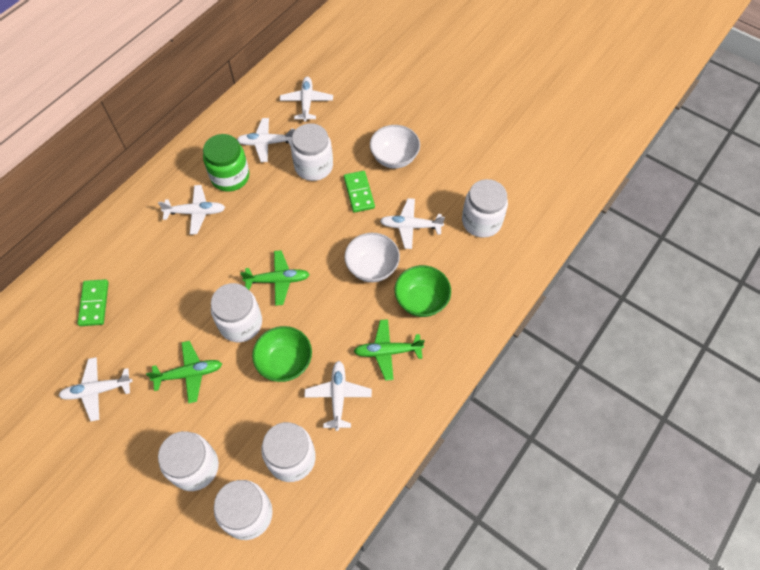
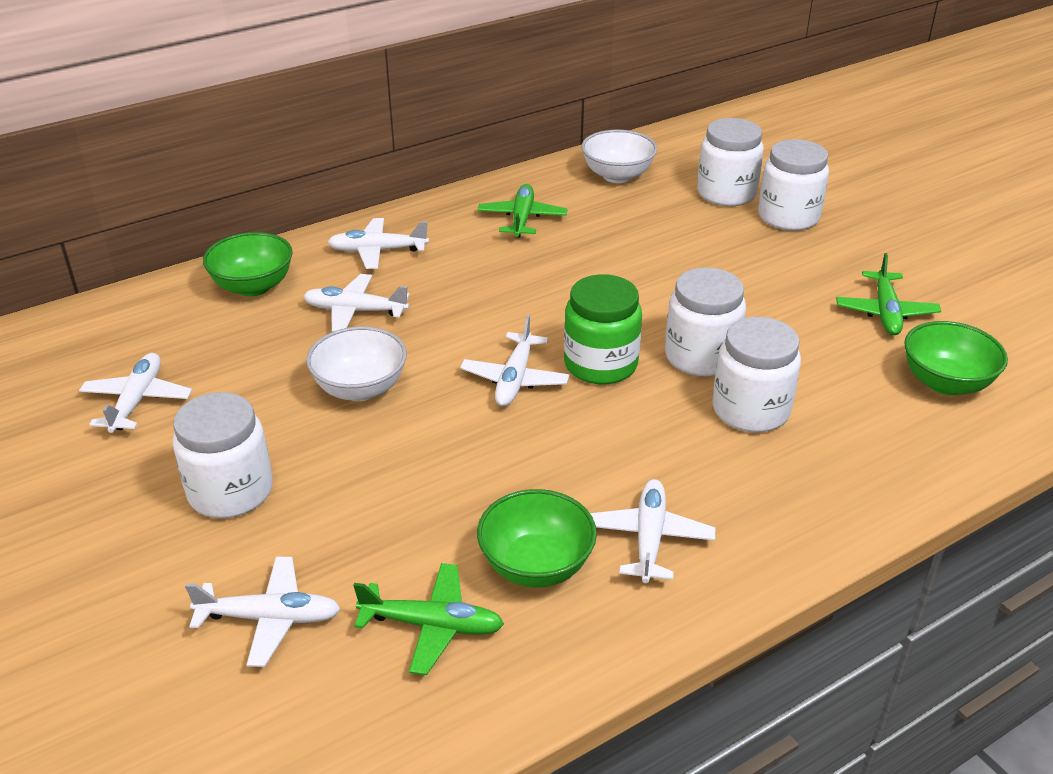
green bowl: [252,326,312,382] [395,265,451,317] = 2 -> [203,232,293,297] [477,489,597,588] [904,321,1008,395] = 3
green domino: [78,279,109,326] [344,171,375,213] = 2 -> none = 0
white jar: [158,431,219,491] [211,283,262,342] [214,480,273,540] [261,422,316,482] [291,123,333,181] [462,179,508,238] = 6 -> [173,392,273,518] [665,267,746,377] [697,118,764,206] [712,317,801,432] [758,139,829,231] = 5

